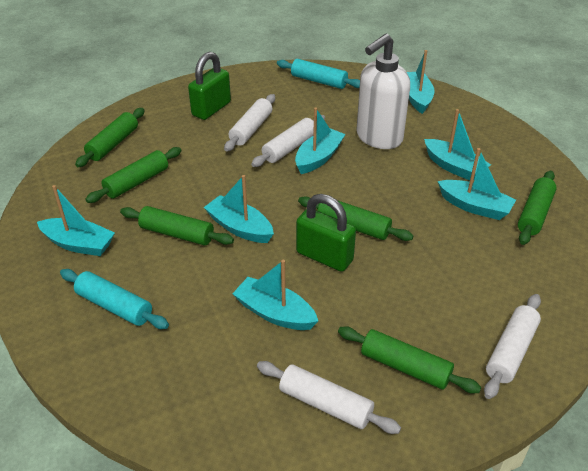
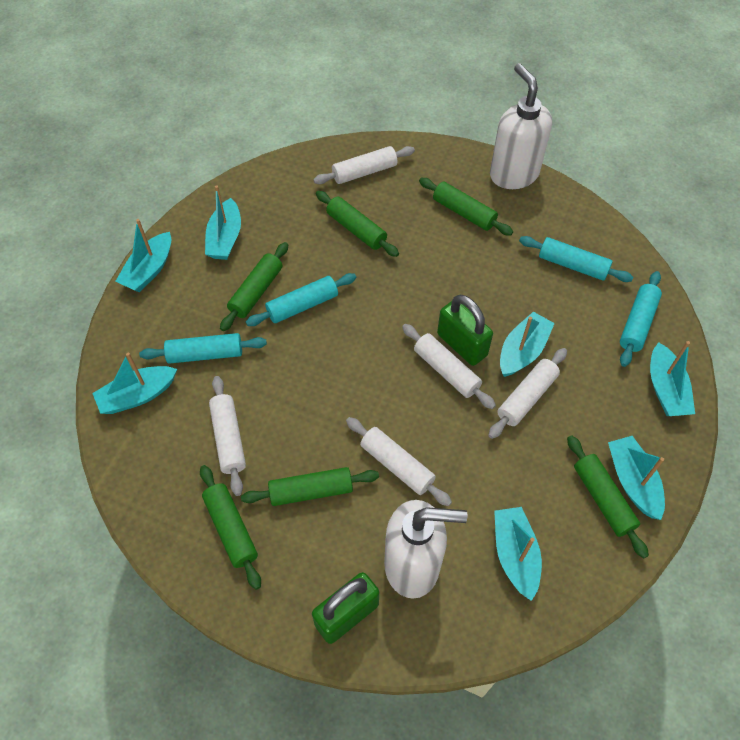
turquoise rolling pin: [60,269,169,329] [277,59,360,89] = 2 -> [139,333,267,364] [246,273,356,326] [519,236,633,282] [620,271,662,367] = 4
white rolling pin: [224,94,275,151] [251,115,325,167] [257,361,401,434] [484,294,541,399] = 4 -> [209,376,246,496] [313,146,415,184] [346,417,452,506] [402,324,496,409] [488,348,567,439] = 5
white soap dispenser: [356,34,410,149] = 1 -> [384,500,468,599] [490,63,552,189] = 2

